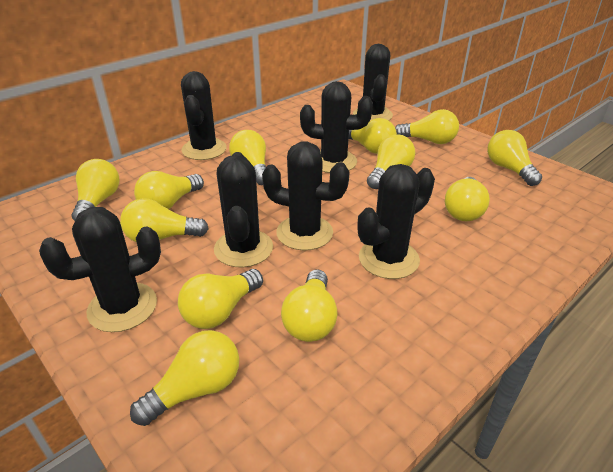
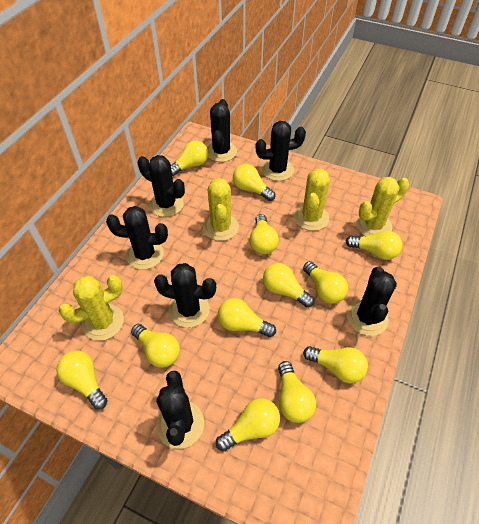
yellow cactus: none = 0 -> [59,275,124,341] [203,178,239,241] [294,169,330,231] [356,177,409,236] = 4

